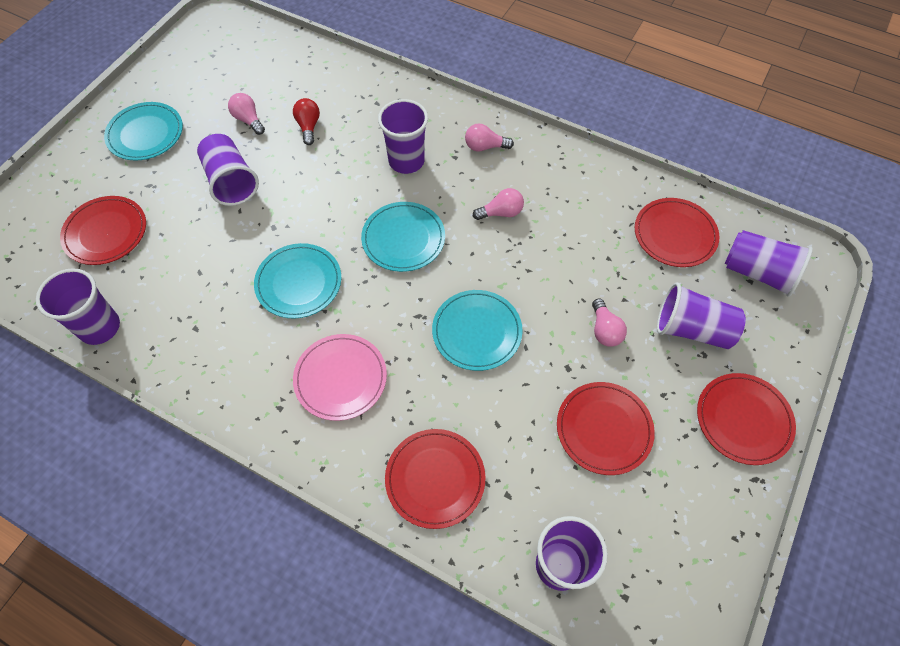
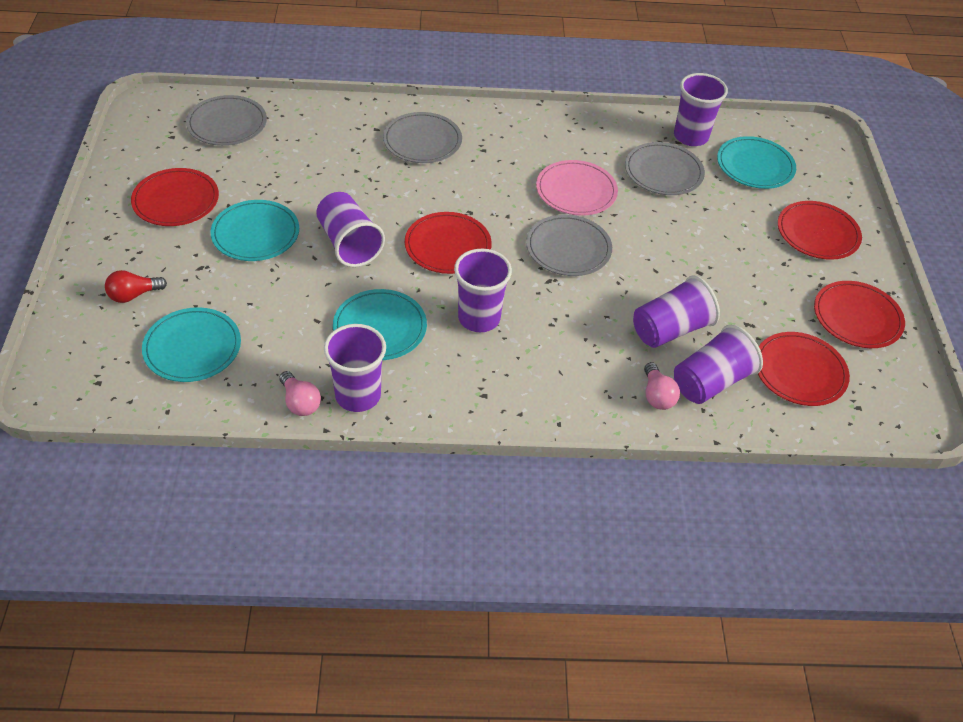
grey plate: none = 0 -> [186,95,267,146] [383,112,462,163] [526,215,612,276] [625,142,705,195] = 4
pink light bulb: [228,93,265,135] [465,123,514,152] [473,188,524,220] [592,298,627,347] = 4 -> [279,371,321,416] [644,362,680,410] = 2

